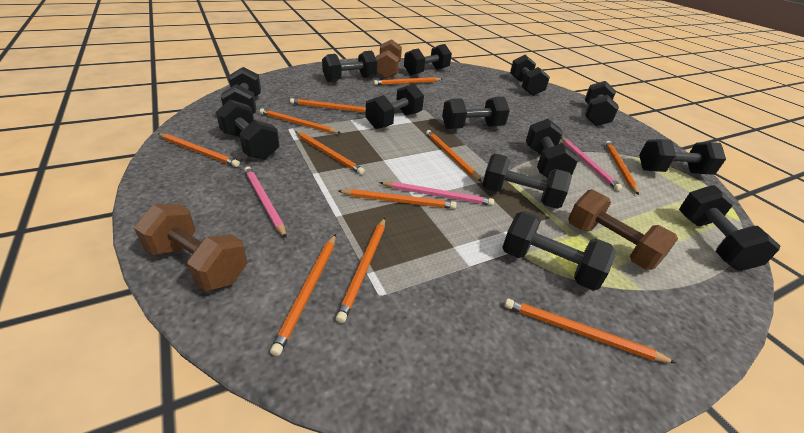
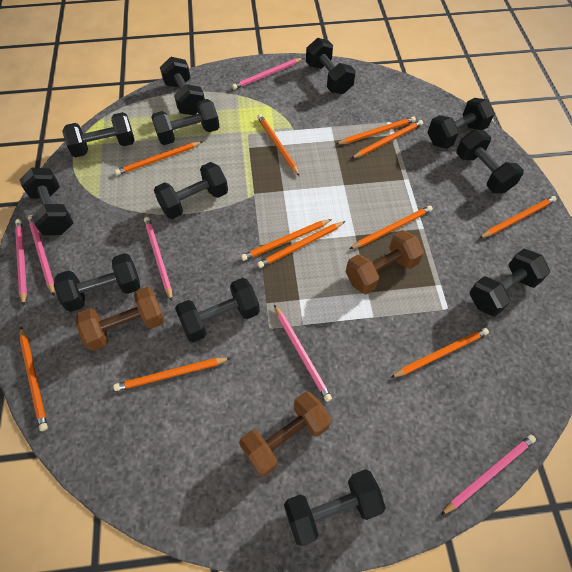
black dumbbell: [216,100,280,160] [221,67,261,114] [322,51,378,82] [365,84,424,129] [404,44,452,75] [442,97,510,129] [482,153,572,209] [502,211,617,291] [510,55,550,96] [526,119,579,178] [585,81,619,126] [639,139,726,175] [679,185,780,271] = 13 -> [19,168,73,236] [54,253,140,312] [62,112,134,158] [151,99,220,145] [154,162,228,219] [160,57,205,115] [175,278,260,342] [284,469,386,546] [306,38,356,94] [428,98,494,149] [456,130,524,193] [470,249,550,317] = 12
pink pencil: [244,166,287,238] [379,181,494,206] [561,137,622,191] = 3 -> [15,219,27,306] [28,215,55,296] [144,217,172,301] [232,58,303,90] [274,305,332,402] [441,435,536,515] = 6

